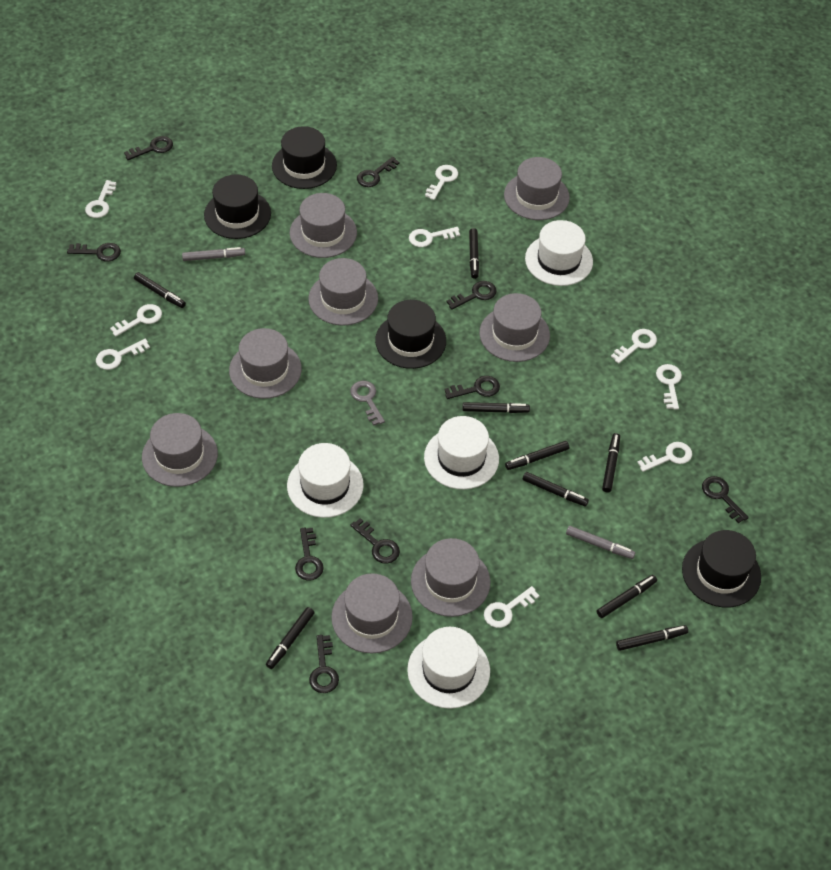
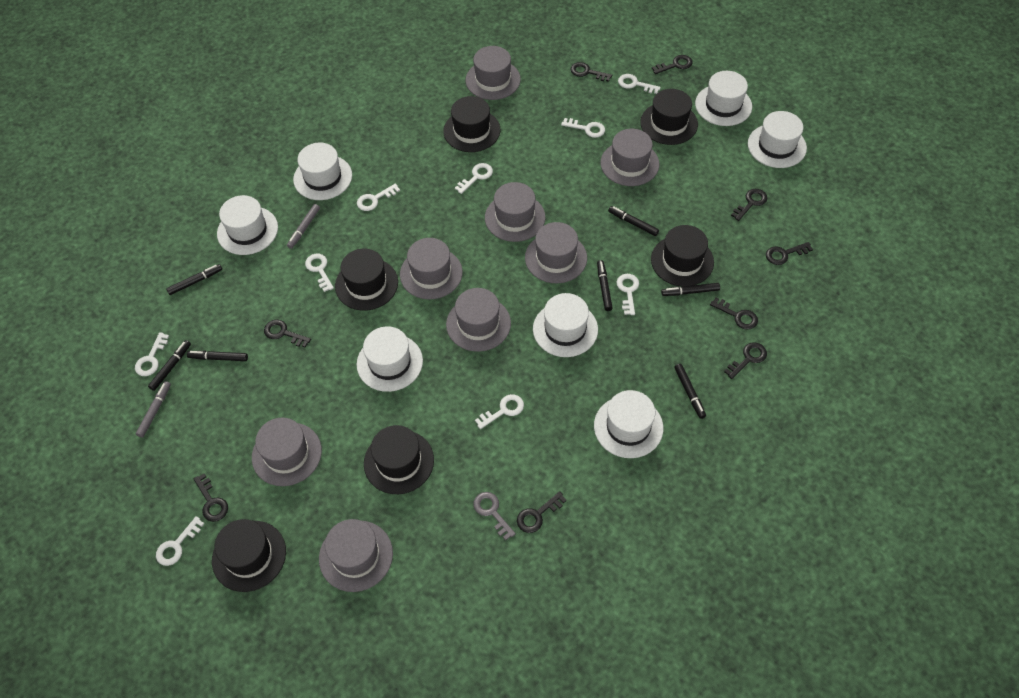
black hat: [204,174,271,239] [272,126,337,189] [375,300,446,369] [682,530,761,608] = 4 -> [212,519,286,592] [335,249,398,311] [364,425,434,494] [443,96,500,152] [640,89,698,145] [651,225,714,287] = 6
black marker: [134,272,186,308] [266,607,315,669] [463,402,530,413] [469,228,479,279] [505,441,569,470] [523,472,589,506] [597,575,657,618] [602,433,620,493] [616,625,688,651] = 9 -> [148,340,191,391] [166,264,222,295] [187,351,248,361] [597,260,613,311] [608,206,659,236] [661,283,720,296] [674,364,706,419] = 7
white hat: [287,443,364,518] [407,627,490,709] [424,416,499,489] [525,220,593,286] = 4 -> [217,195,278,255] [293,143,352,200] [357,326,423,392] [533,293,598,357] [594,390,663,458] [695,71,752,126] [748,111,807,168] = 7

